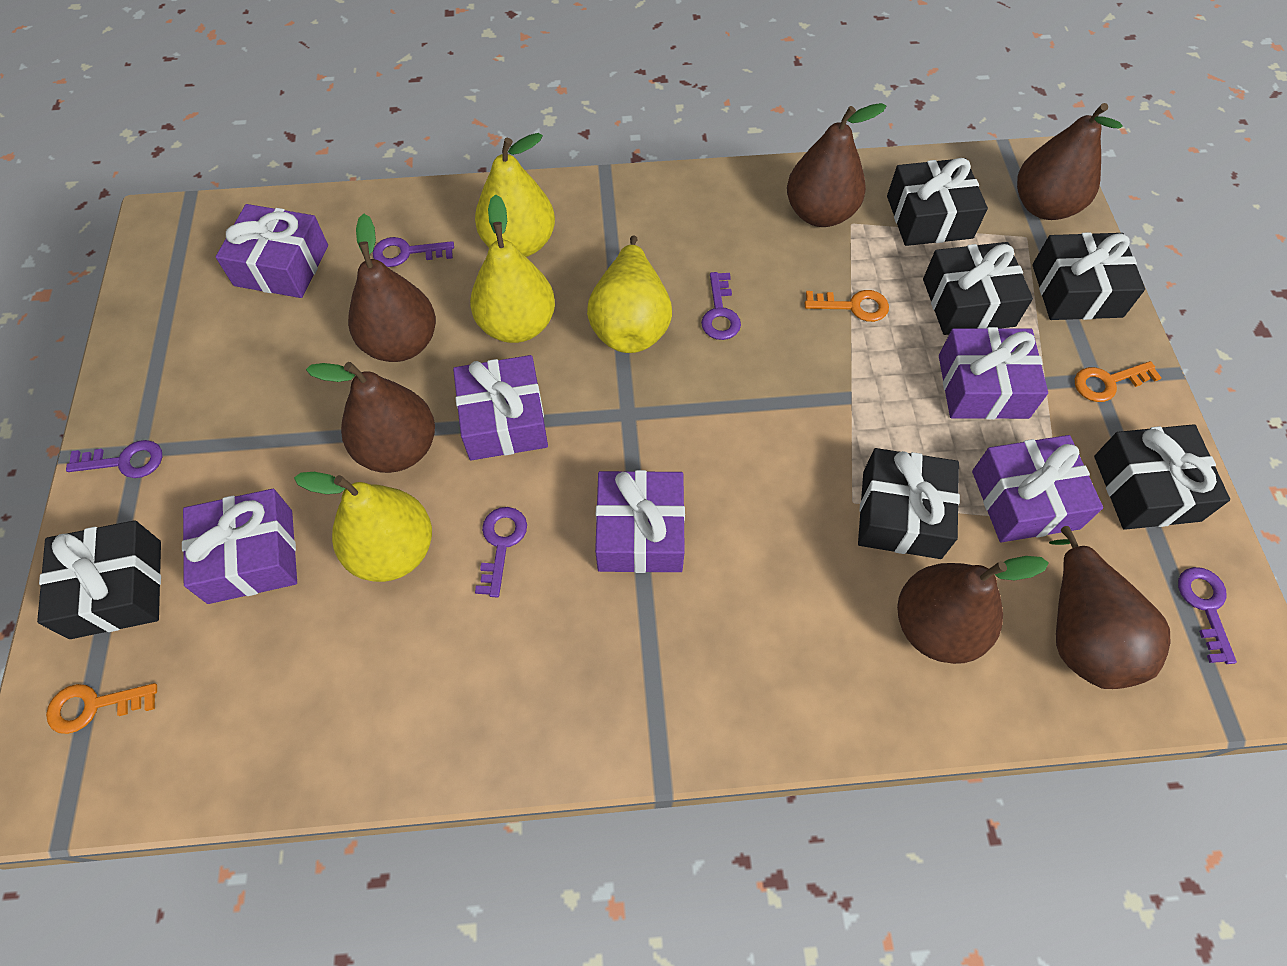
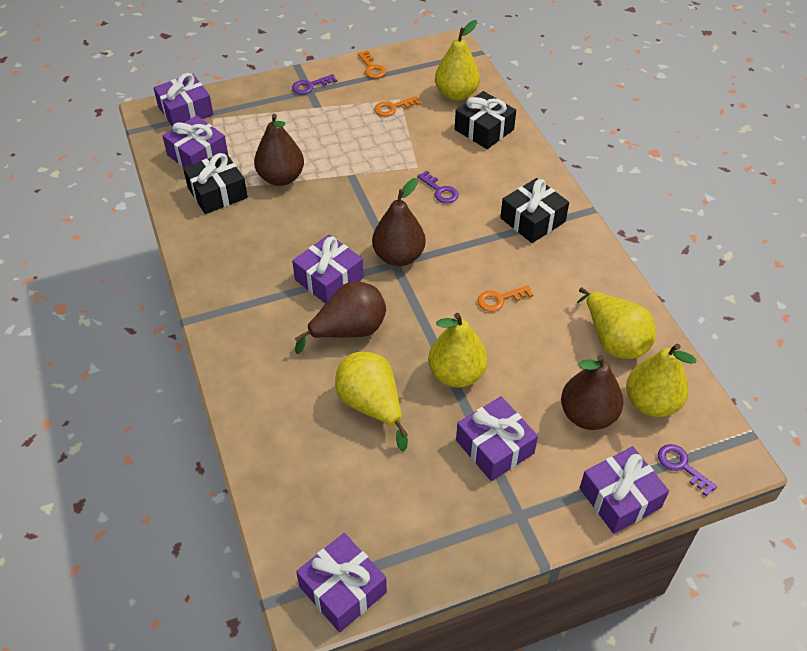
black gift: [37,520,161,639] [858,448,960,559] [887,158,988,246] [923,242,1033,335] [1032,232,1145,320] [1094,424,1230,530] = 6 -> [183,152,248,214] [455,91,516,149] [500,178,569,243] = 3
brown pear: [306,362,435,473] [348,214,436,362] [787,103,886,227] [897,556,1049,664] [1017,103,1123,220] [1049,526,1171,689] = 6 -> [254,114,304,186] [295,281,386,354] [372,178,426,266] [561,355,624,430] = 4
purple key: [66,440,162,478] [373,237,454,267] [475,507,527,597] [701,272,741,340] [1178,567,1237,664] = 5 -> [292,74,337,94] [417,171,459,203] [658,444,717,496] = 3
yellow pear: [294,472,432,582] [470,194,555,343] [475,133,555,257] [587,235,672,353] = 4 -> [335,352,408,451] [428,313,488,388] [435,20,480,101] [577,287,656,359] [626,344,697,417] = 5

